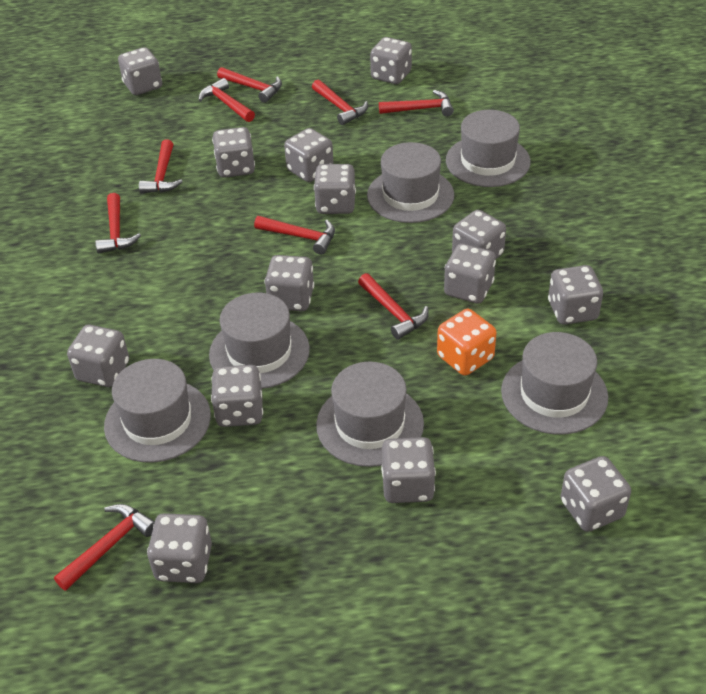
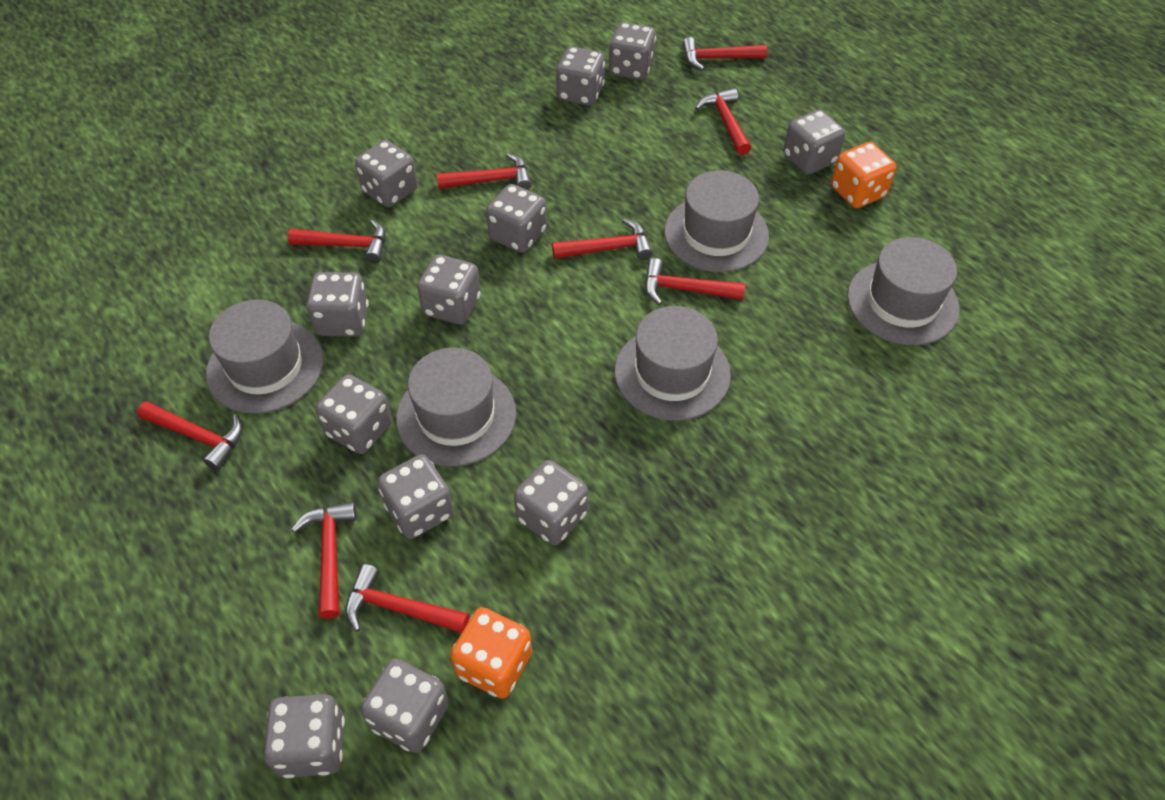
grey dice: [67,325,129,387] [118,47,162,95] [147,513,212,583] [211,365,263,427] [212,127,255,178] [265,255,314,311] [284,128,334,182] [314,164,356,214] [370,37,412,84] [381,437,436,503] [444,243,496,303] [452,210,506,259] [548,265,603,325] [560,456,631,532] = 14 -> [264,694,345,778] [306,272,369,336] [316,375,392,454] [355,140,418,207] [360,659,449,753] [377,455,454,539] [417,255,481,325] [486,184,547,253] [514,460,588,545] [556,46,605,106] [608,22,656,80] [783,109,845,174] = 12
grey hat: [104,359,211,463] [209,293,310,389] [316,361,424,467] [367,142,454,223] [446,110,531,187] [501,332,608,435] = 6 -> [206,300,324,414] [396,348,516,466] [615,306,731,421] [664,170,769,272] [847,237,960,345] = 5
orange dice: [437,309,497,375] = 1 -> [450,607,532,699] [831,142,896,208] = 2

